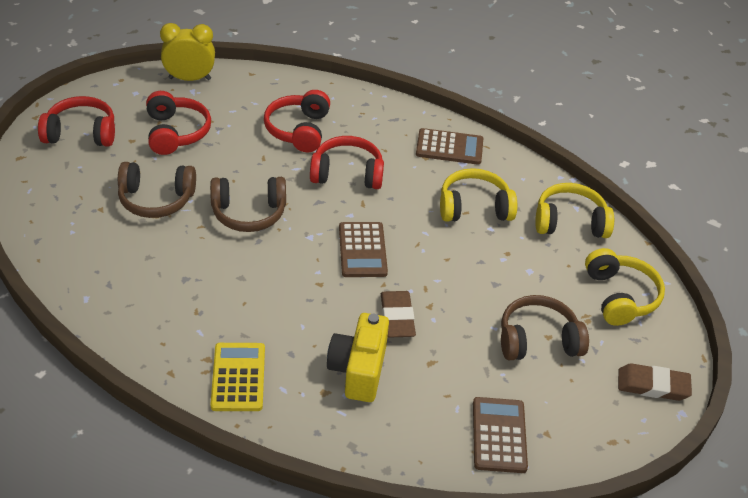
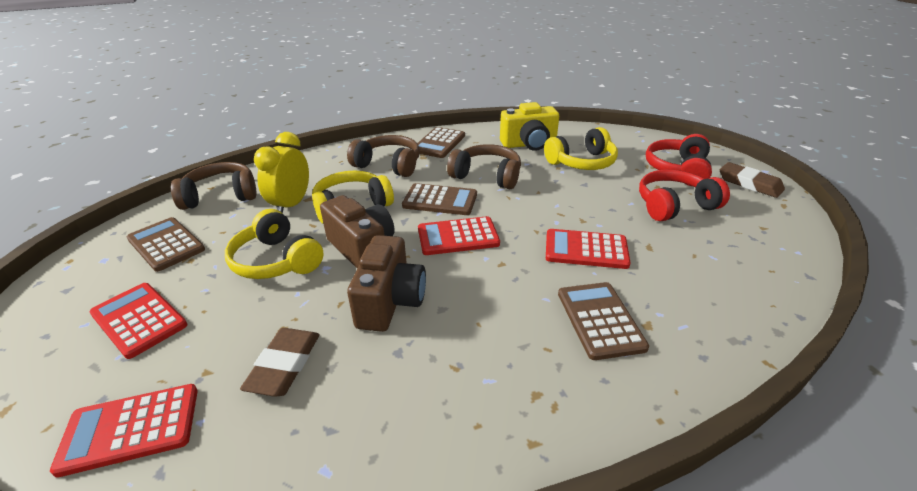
brown calculator: [339,222,388,277] [416,128,483,165] [473,397,528,473] = 3 -> [127,217,205,272] [402,183,477,215] [412,127,465,158] [558,282,649,360] = 4
brown camera: none = 0 -> [320,195,395,268] [347,235,426,332] = 2
red calculator: none = 0 -> [50,384,198,478] [89,283,187,359] [418,216,500,255] [546,229,631,269] = 4
red headphones: [38,96,115,147] [146,91,211,155] [264,90,330,152] [310,136,384,189] = 4 -> [639,170,730,222] [646,134,712,186] = 2
yellow calculator: [211,343,265,411] = 1 -> none = 0

